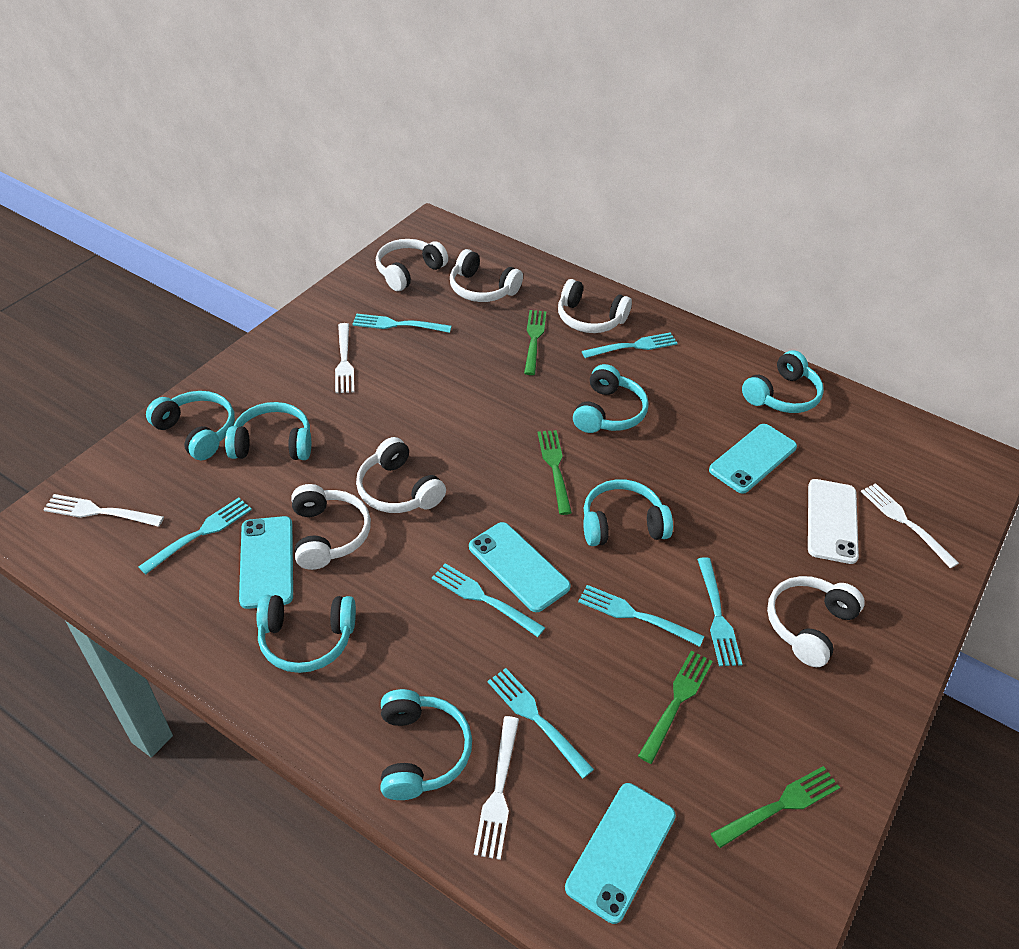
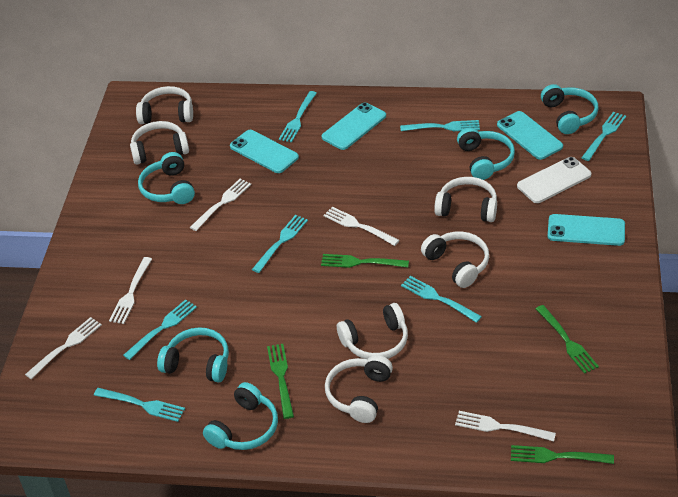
turquoise headphones: [146,391,235,460] [225,402,311,460] [257,595,356,673] [381,689,472,800] [573,364,649,433] [583,479,673,546] [742,350,824,413] = 7 -> [138,152,195,204] [157,327,229,382] [203,382,278,450] [457,128,515,180] [541,84,598,134] = 5
white fork: [43,494,164,527] [335,323,354,393] [474,716,519,860] [861,483,959,568] = 4 -> [25,317,102,379] [109,257,152,324] [190,179,251,231] [323,207,399,246] [455,411,556,442] = 5

